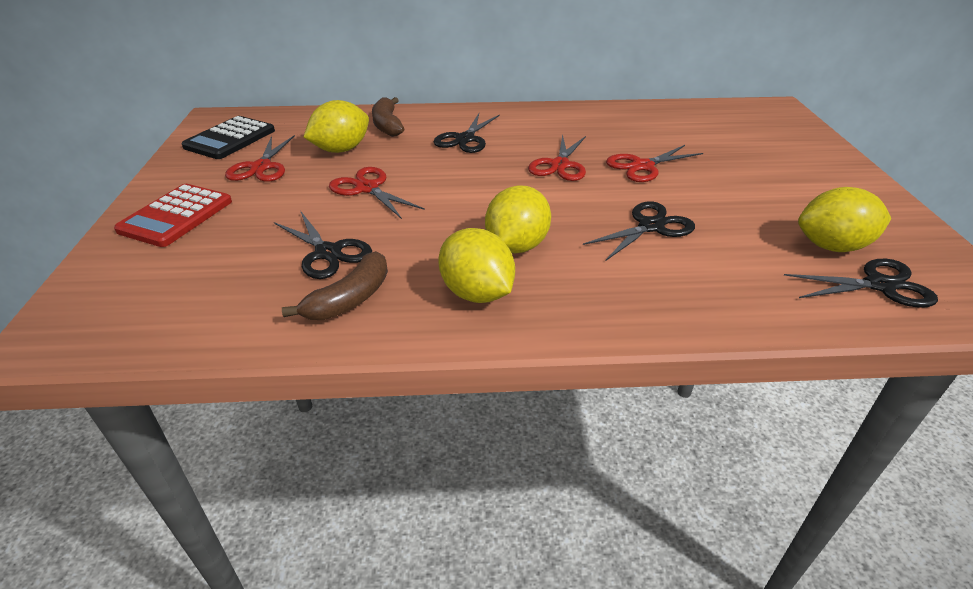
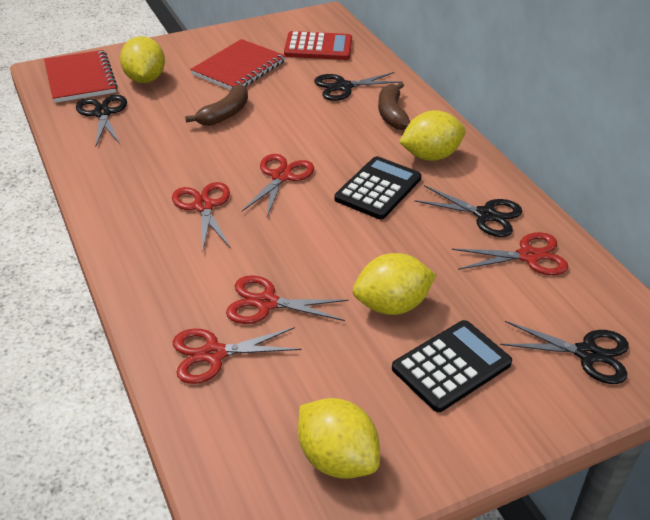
black calculator: [181,116,275,159] = 1 -> [335,156,421,219] [392,320,512,412] = 2
red notebook: none = 0 -> [44,50,117,103] [190,39,286,90] = 2
red scissors: [225,135,295,182] [329,167,425,219] [528,134,586,181] [606,145,703,182] = 4 -> [172,182,231,251] [173,327,301,384] [226,275,349,324] [242,154,314,217] [452,232,568,275] = 5

